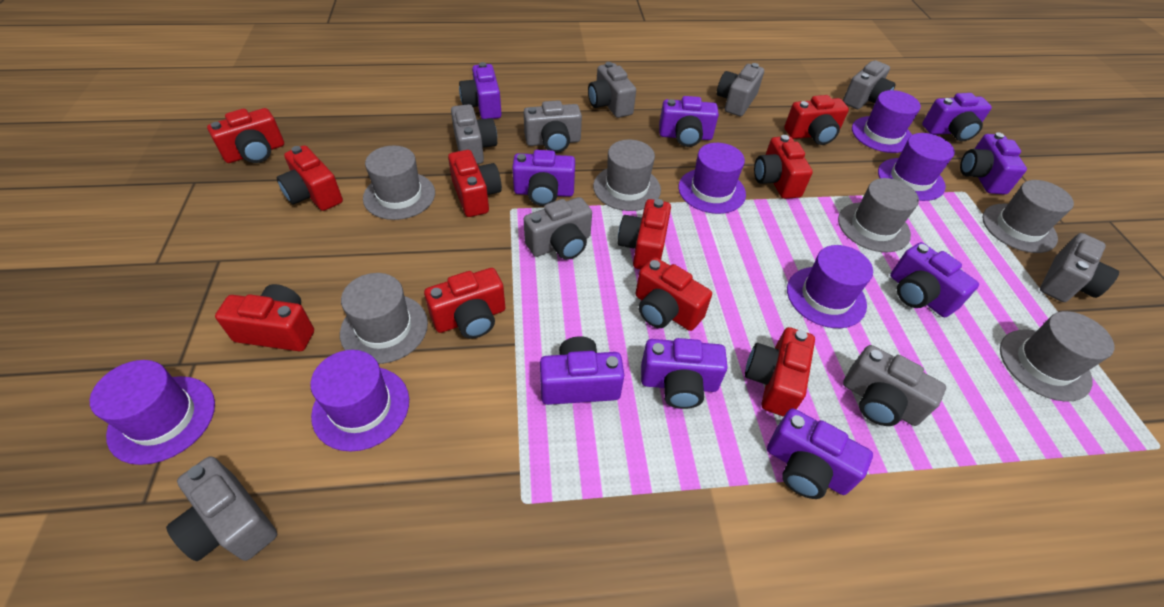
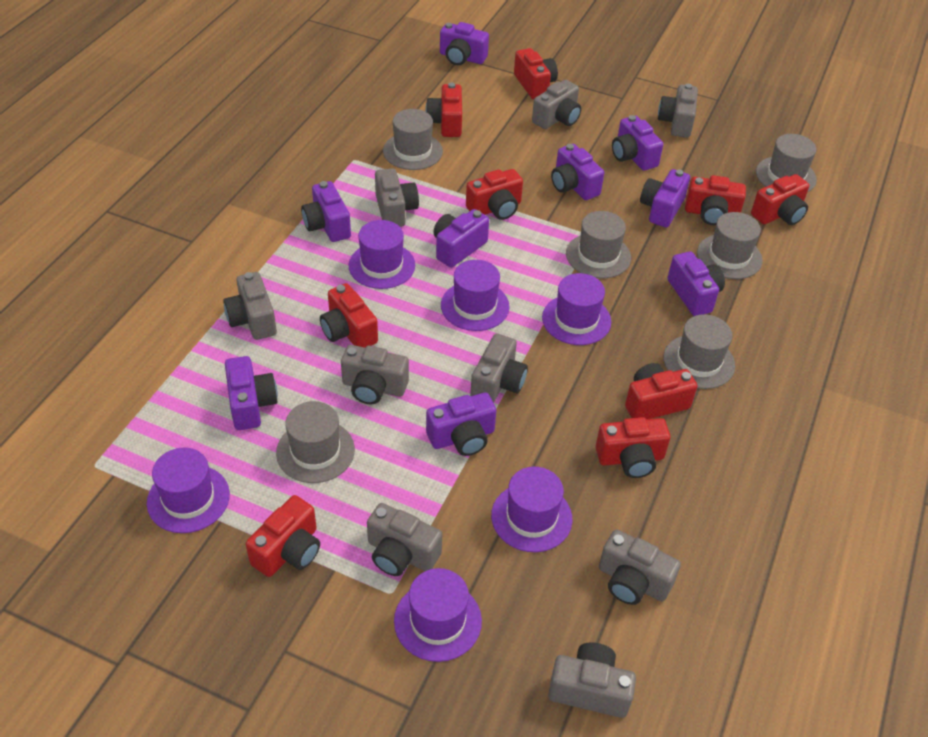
red camera: [207,108,284,163] [215,284,314,351] [276,145,343,211] [424,268,505,339] [448,150,502,217] [618,199,671,269] [636,257,712,331] [745,327,815,417] [754,135,813,199] [784,95,849,145] = 10 -> [246,495,320,577] [320,283,378,348] [425,82,462,137] [466,169,523,220] [514,48,558,99] [596,417,670,478] [625,363,697,419] [685,175,746,225] [751,174,809,225] = 9

